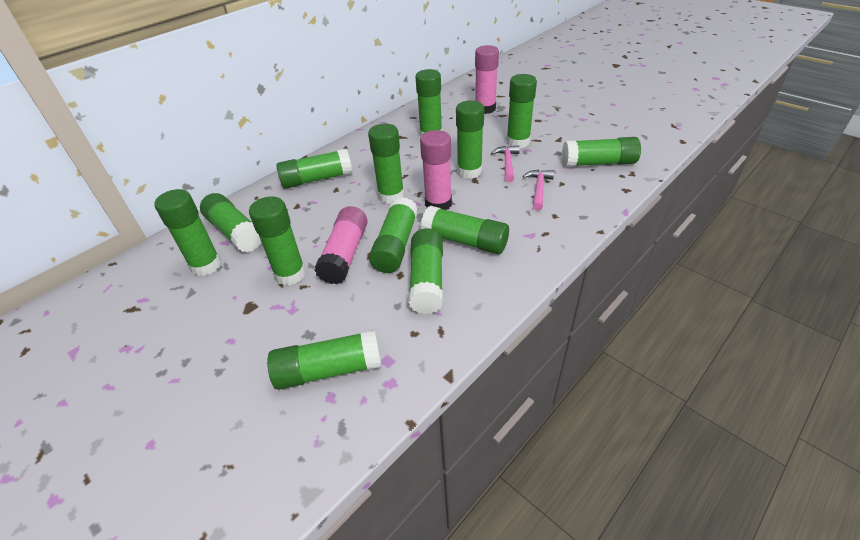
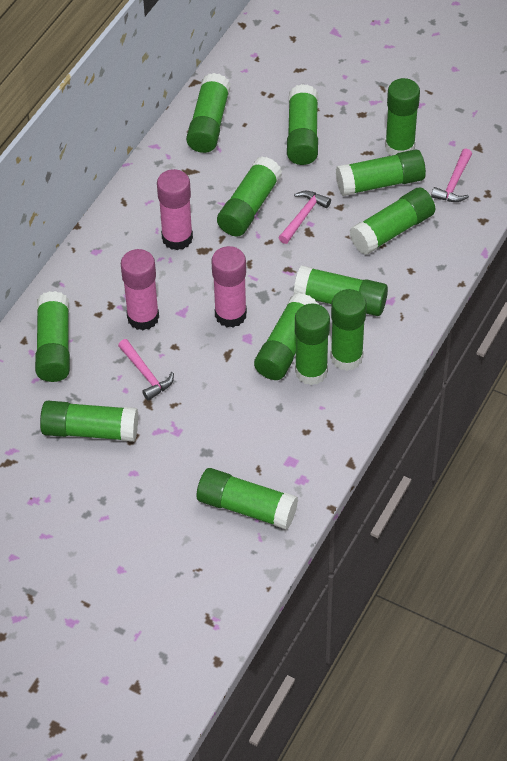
pink hammer: [491,145,520,182] [523,170,554,210] = 2 -> [118,339,174,401] [279,191,331,244] [431,149,472,202] = 3

